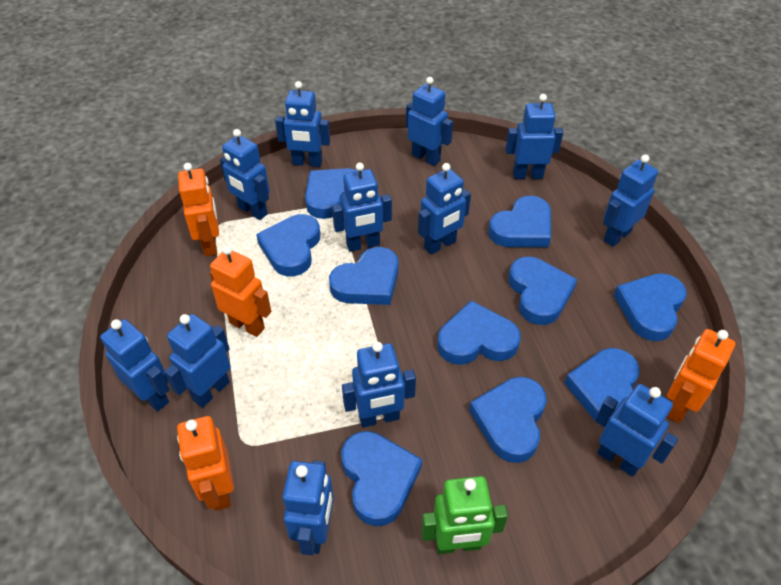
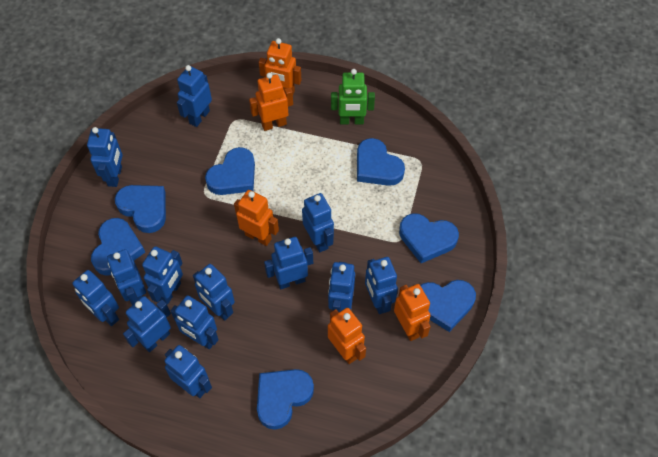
blue heart: [256,214,320,276] [305,168,357,219] [329,247,399,305] [341,431,422,526] [437,301,521,365] [469,377,547,463] [488,196,551,247] [508,257,578,325] [564,348,640,426] [614,273,687,341] = 10 -> [91,218,145,276] [115,185,166,233] [205,147,255,195] [257,369,314,430] [357,138,405,186] [399,213,459,263] [420,280,476,332] = 7
blue robot: [100,319,170,411] [164,314,231,408] [220,129,270,220] [275,81,330,167] [283,460,334,555] [332,163,392,252] [342,342,416,428] [406,77,453,166] [418,163,471,255] [505,94,563,179] [595,384,678,477] [603,154,658,247] = 12 -> [72,270,119,326] [87,127,123,187] [107,249,146,305] [123,296,171,352] [142,246,183,305] [165,345,212,398] [171,295,219,349] [177,65,212,127] [193,264,235,321] [264,237,313,289] [302,193,334,252] [328,262,355,312] [365,257,398,314] = 13
orange robot: [177,416,234,511] [178,163,219,256] [210,246,271,337] [667,329,735,423] = 4 -> [234,190,279,246] [249,73,293,131] [259,38,301,94] [328,308,366,364] [394,284,431,341] = 5

